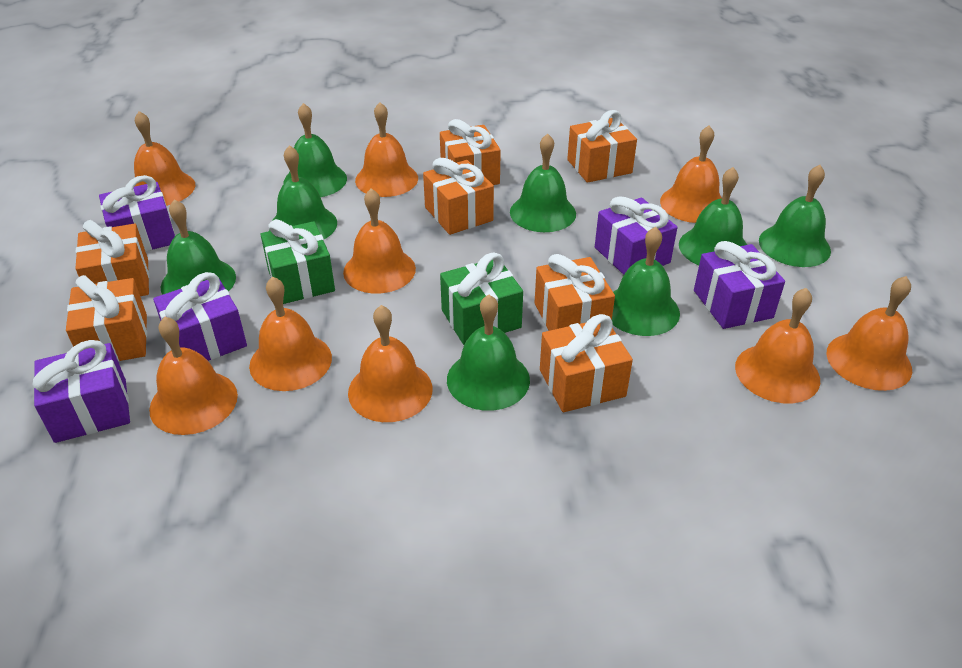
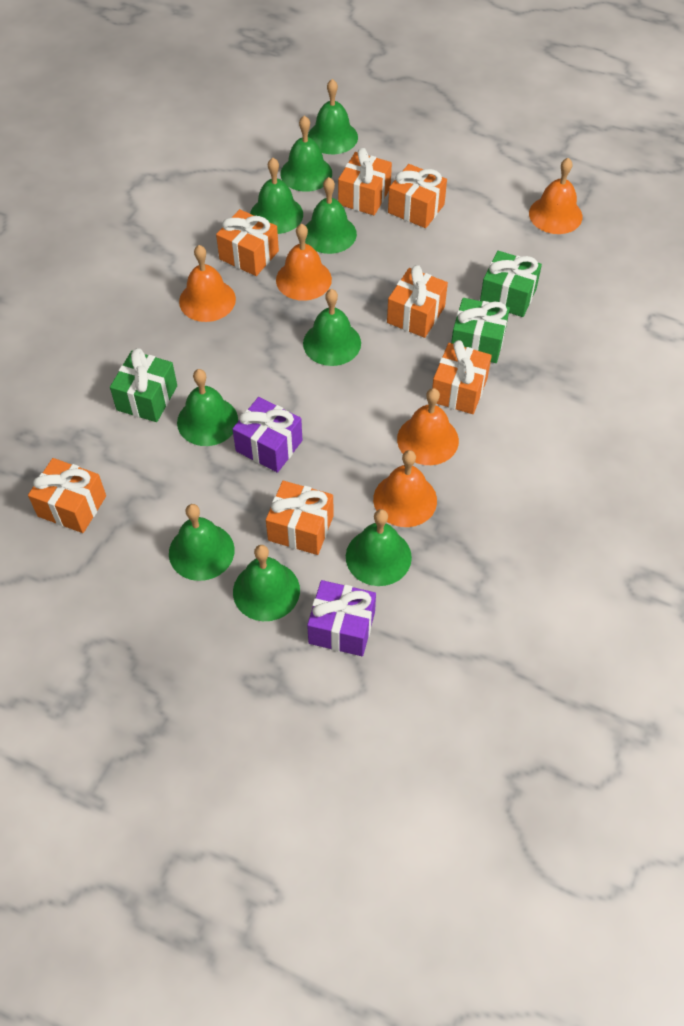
green bell: [161,199,236,295] [269,145,337,239] [284,103,347,197] [447,295,530,411] [510,134,576,232] [612,227,680,336] [679,167,747,265] [759,165,831,267] = 8 -> [169,504,235,581] [177,369,238,446] [233,545,300,621] [250,158,303,234] [281,116,332,192] [303,289,361,366] [305,177,357,254] [308,79,358,154] [346,509,412,586] = 9
green gift: [261,219,335,304] [440,253,523,345] = 2 -> [110,348,177,422] [451,298,510,363] [480,251,542,317] = 3
orange bell: [134,111,195,206] [149,317,238,435] [249,277,332,391] [343,188,416,294] [348,305,433,422] [355,102,418,197] [660,125,722,223] [735,288,820,404] [827,276,912,391] = 9 -> [179,245,236,322] [276,224,332,301] [373,450,437,527] [397,388,459,465] [529,158,582,234] = 5
purple gift: [33,340,130,443] [99,175,175,252] [153,272,247,361] [595,196,678,275] [694,241,785,329] = 5 -> [233,397,302,473] [307,580,376,656] = 2

